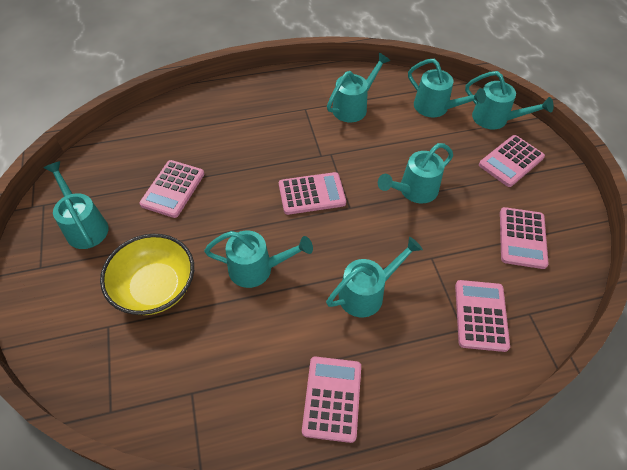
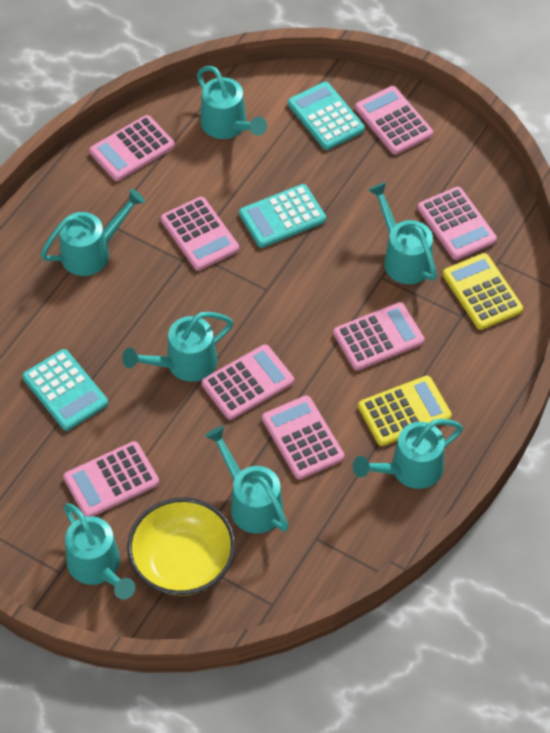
pink calculator: [139,160,204,218] [279,172,346,215] [302,357,361,443] [455,280,510,352] [479,135,545,187] [500,207,549,269] = 6 -> [63,441,159,517] [89,115,175,181] [161,197,239,271] [202,344,294,420] [262,395,344,480] [333,302,424,371] [355,86,433,155] [418,187,497,260] = 8
turquoise calculator: none = 0 -> [22,349,108,431] [239,184,326,248] [288,82,365,150] = 3
yellow calculator: none = 0 -> [358,376,452,446] [443,253,523,330] = 2

